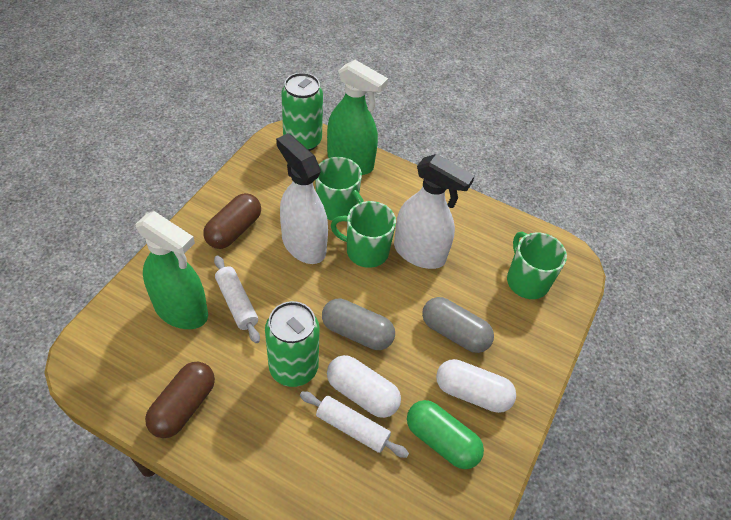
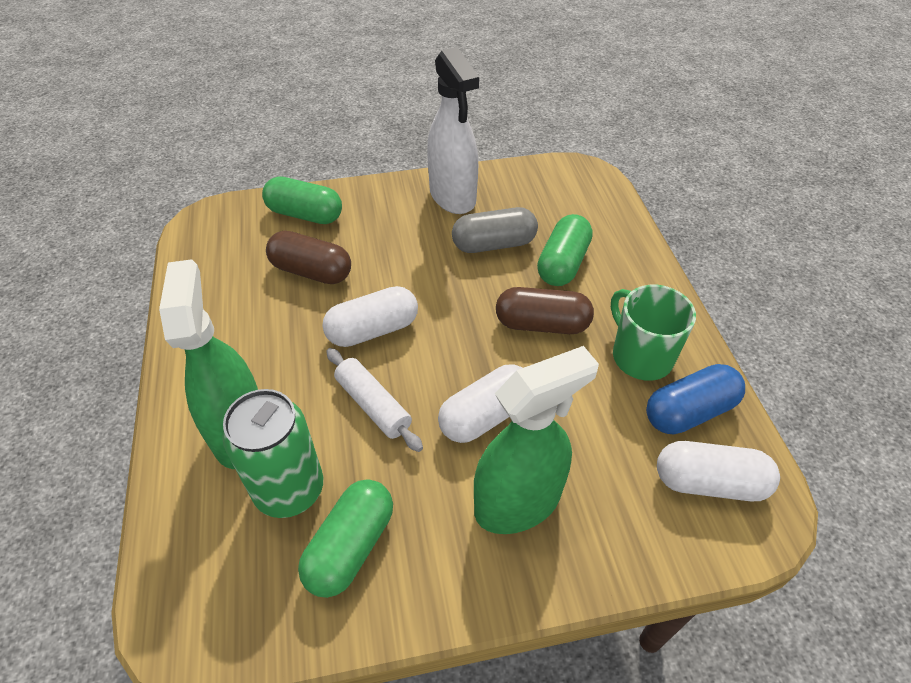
blue capsule: none = 0 -> [646,364,745,434] = 1
green can: [265,301,320,387] [281,73,323,151] = 2 -> [222,389,323,518] = 1
green capsule: [407,400,484,469] = 1 -> [262,176,342,224] [298,479,393,598] [537,214,593,286] = 3
green mug: [315,157,364,220] [331,201,396,268] [507,231,567,299] = 3 -> [611,285,696,381] = 1
grey capsule: [322,298,395,350] [422,297,494,353] = 2 -> [452,207,538,253] = 1
white capsule: [327,355,401,418] [436,359,516,413] = 2 -> [322,286,418,347] [438,365,522,443] [657,441,780,501] = 3
white rolling pin: [214,255,260,343] [300,391,409,458] = 2 -> [326,348,423,452] = 1
white spray bottle: [276,133,328,264] [394,154,475,269] = 2 -> [427,47,479,214] = 1

